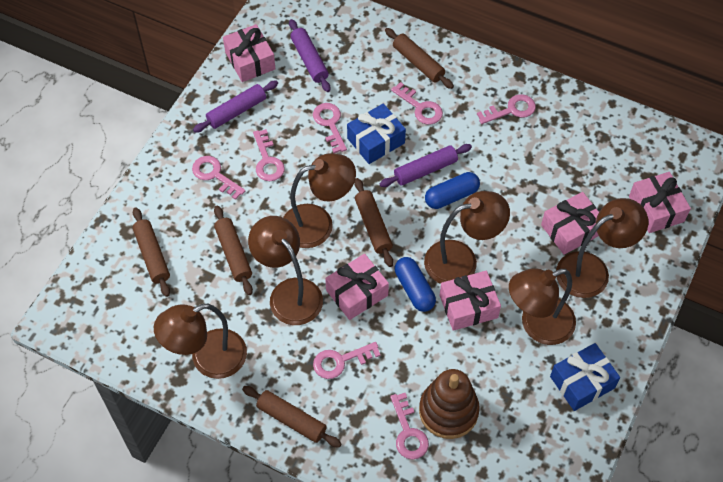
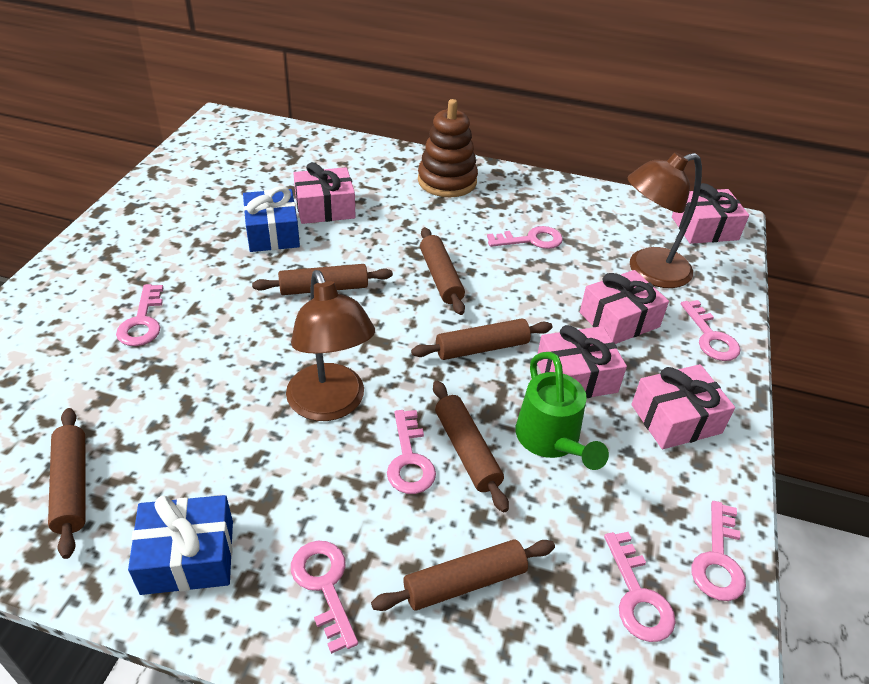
blue capsule: [395,257,436,312] [425,172,480,209] = 2 -> none = 0
brown lamp: [154,304,247,379] [248,216,323,325] [283,153,356,248] [424,191,510,284] [509,268,576,345] [556,198,648,298] = 6 -> [286,270,375,421] [628,152,702,288] = 2
brown rolling pin: [132,207,170,297] [214,205,253,295] [242,386,341,447] [354,178,393,267] [385,28,454,89] = 5 -> [48,408,86,559] [252,264,393,295] [371,539,555,611] [411,319,553,360] [420,227,465,315] [433,381,509,512] = 6
green watering can: none = 0 -> [516,352,609,470] = 1
purple rolling pin: [193,81,278,133] [289,19,330,92] [379,144,472,187] = 3 -> none = 0

